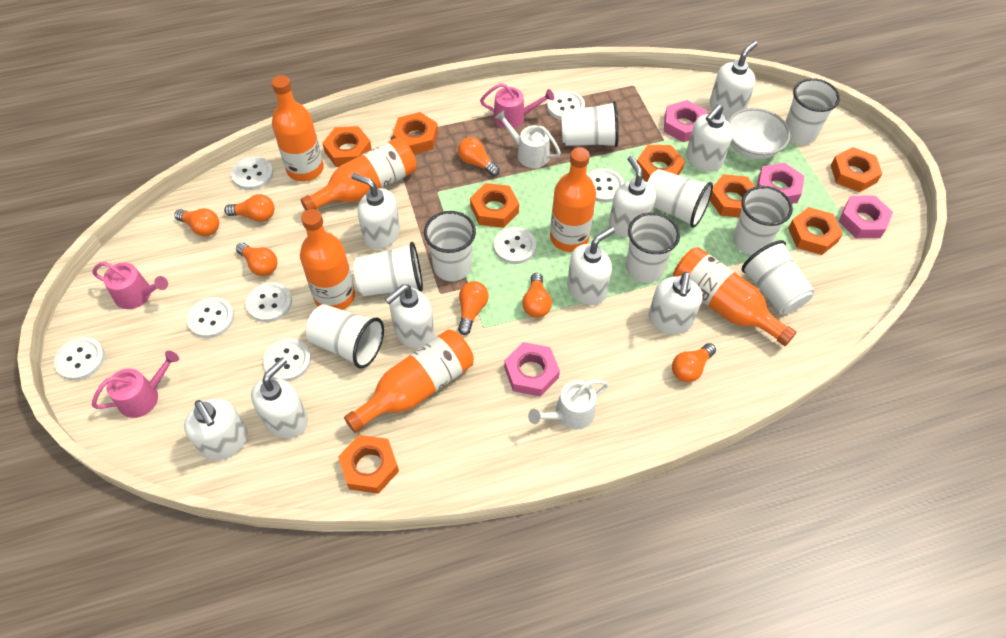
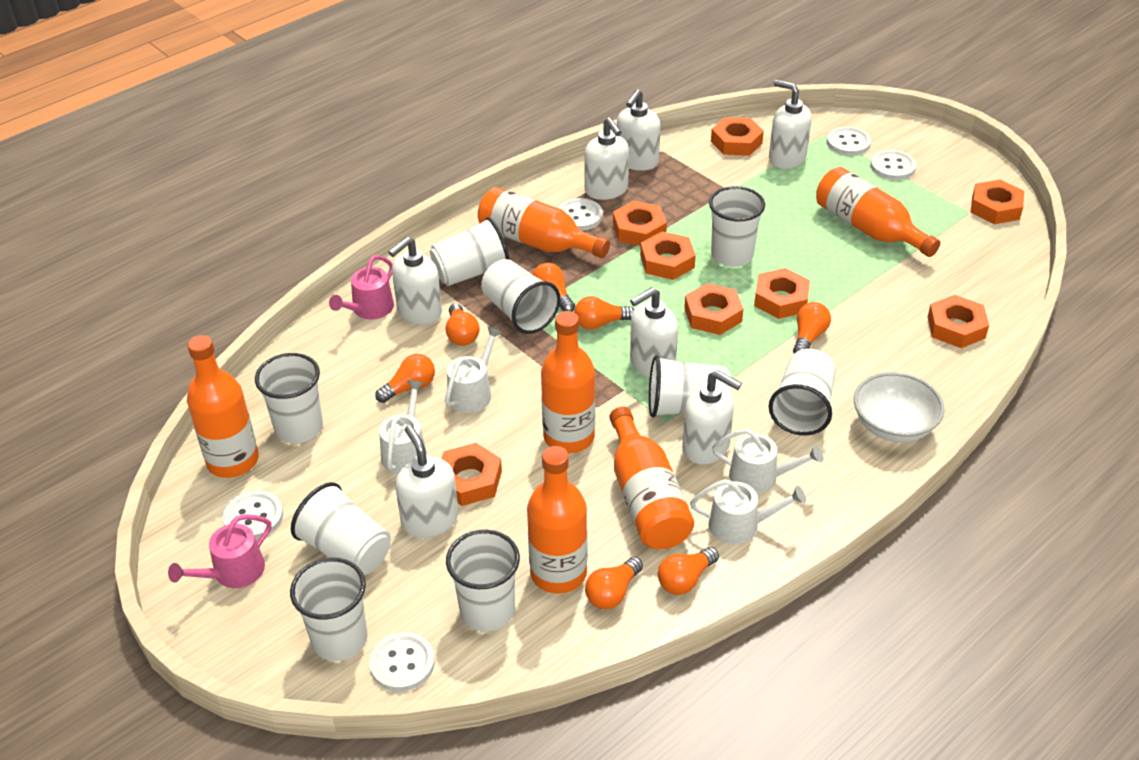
pink nut: [504,342,560,397] [664,100,707,142] [757,162,804,204] [839,195,893,238] = 4 -> none = 0
pink watering can: [92,351,179,418] [93,262,168,309] [480,83,554,129] = 3 -> [168,514,272,588] [329,255,394,319] = 2
white button: [54,337,105,381] [187,297,234,338] [231,156,273,190] [246,282,292,322] [263,338,311,381] [494,227,536,264] [547,90,585,120] [587,168,624,203] = 8 -> [223,491,283,539] [369,632,435,692] [558,198,603,231] [827,127,871,156] [871,150,916,180] = 5
white soap dispenser: [184,399,248,460] [251,357,308,438] [351,173,400,250] [385,284,434,349] [567,227,615,305] [609,156,656,237] [648,272,703,334] [686,104,733,172] [710,41,758,118] = 9 -> [389,237,442,325] [395,425,458,538] [584,117,629,200] [617,89,660,171] [630,287,678,378] [682,370,742,465] [769,80,812,169] = 7
white watering can: [495,110,561,168] [528,380,609,430] = 2 -> [379,380,427,474] [445,326,502,413] [690,479,806,545] [712,429,823,494] = 4

